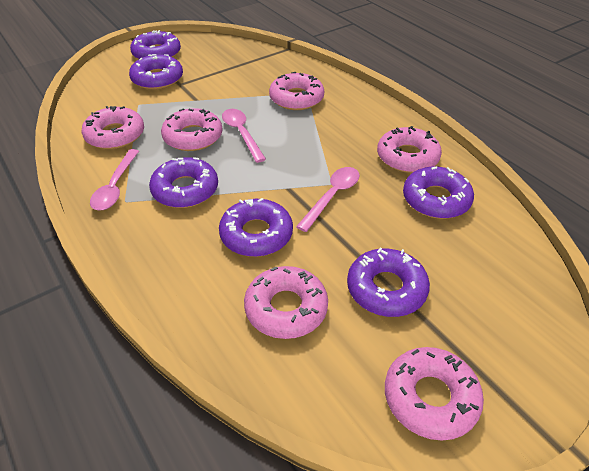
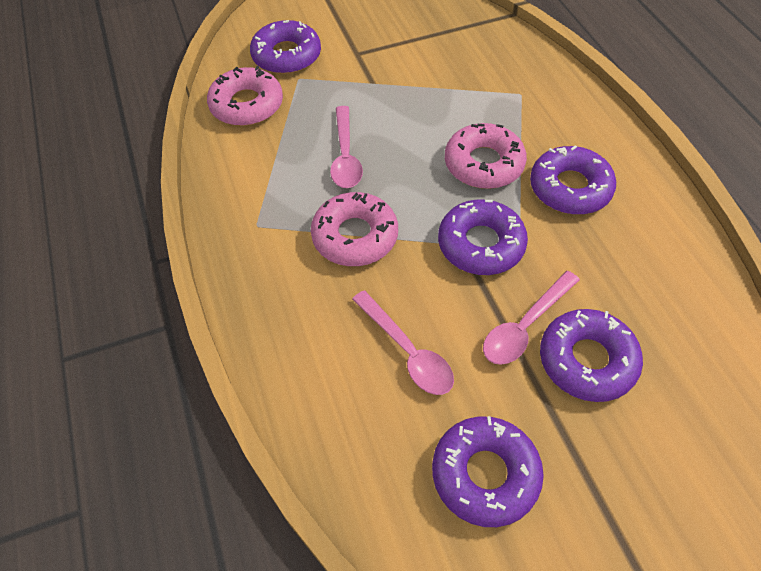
pink donut: [81,106,144,149] [161,108,222,151] [244,266,328,339] [269,72,324,110] [377,126,442,173] [385,347,484,440] = 6 -> [207,66,283,126] [311,192,398,266] [445,123,527,189] = 3
purple donut: [129,54,183,90] [130,30,181,59] [149,157,218,208] [219,198,293,257] [347,248,430,317] [403,166,474,219] = 6 -> [250,20,321,74] [432,416,544,527] [438,199,528,275] [530,145,616,214] [540,309,643,402] = 5

